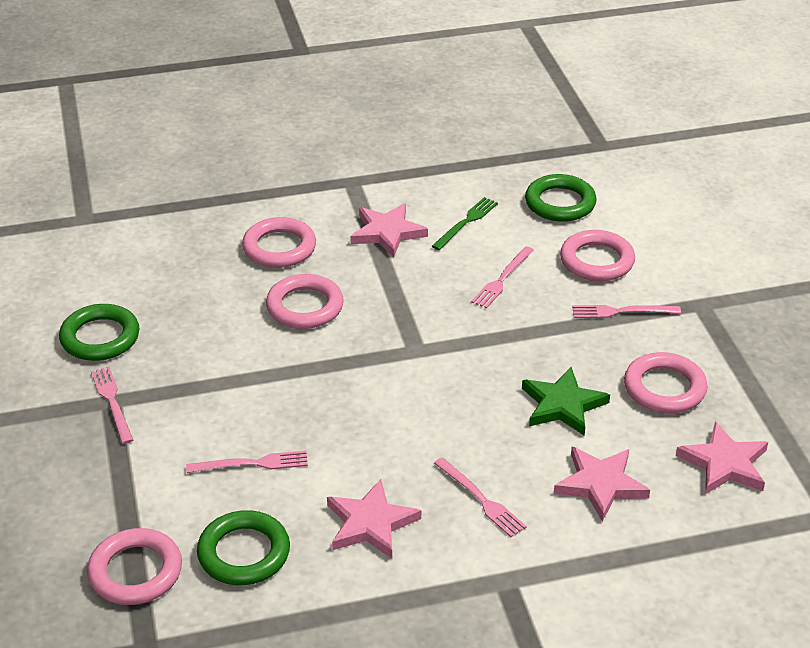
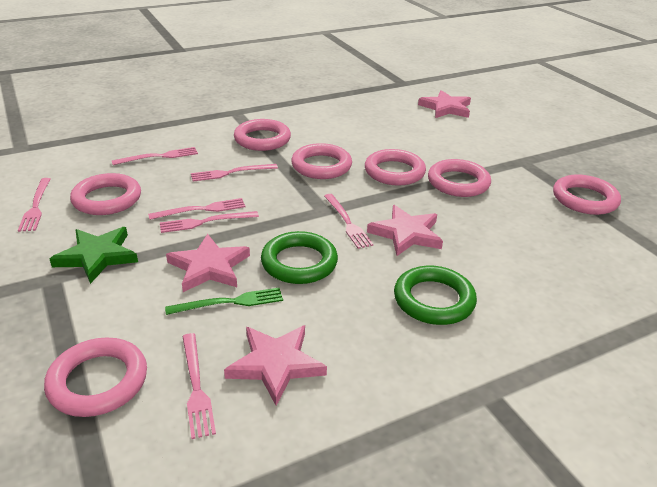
green ring: [59,304,139,361] [197,510,290,585] [525,174,597,222] = 3 -> [261,231,338,284] [394,266,477,325] = 2
pink fork: [91,366,133,444] [186,450,308,473] [434,457,527,537] [471,246,534,308] [572,305,681,318] = 5 -> [18,178,50,232] [112,147,198,165] [148,198,246,220] [160,211,259,233] [182,333,216,439] [191,164,278,182] [324,194,373,249] = 7
pink ring: [87,528,182,605] [242,217,316,268] [266,274,344,329] [560,230,635,281] [624,352,708,413] = 5 -> [44,338,147,417] [70,173,141,215] [234,119,291,151] [291,143,352,179] [365,149,426,186] [428,159,491,197] [553,174,621,215] = 7

